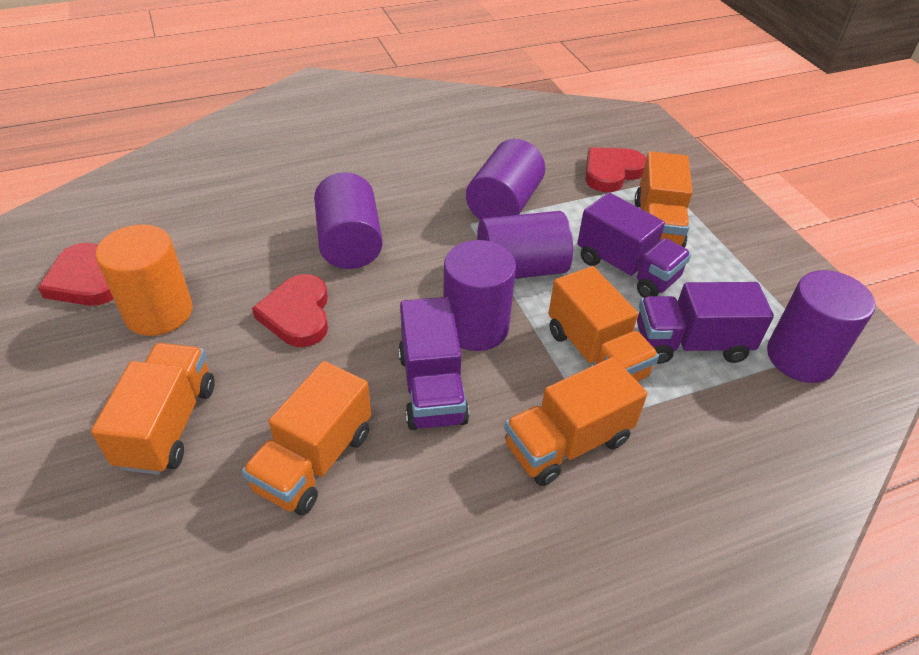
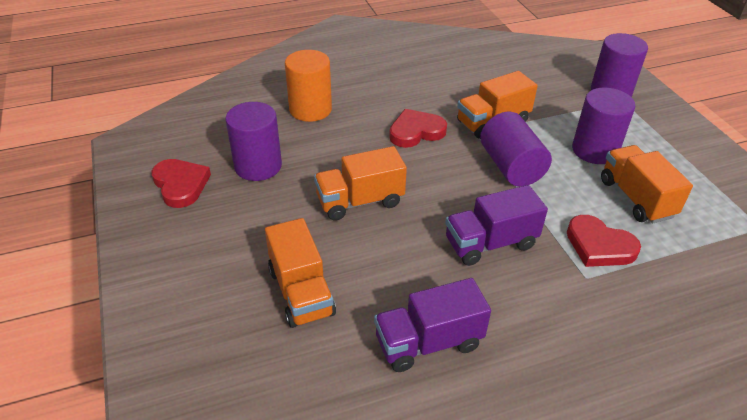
orange truck: [91,343,214,475] [242,361,371,515] [504,357,647,486] [548,266,659,382] [634,151,692,248] = 5 -> [265,218,336,328] [314,146,407,221] [457,71,538,139] [601,145,693,223] = 4
purple cylinder: [314,172,383,269] [443,240,516,351] [466,139,545,220] [477,211,573,279] [767,270,875,383] = 5 -> [225,102,282,181] [480,112,552,187] [572,88,636,164] [591,33,648,97] = 4
purple truck: [398,297,469,430] [577,193,691,298] [637,282,774,364] = 3 -> [374,278,491,372] [445,185,548,266] = 2

